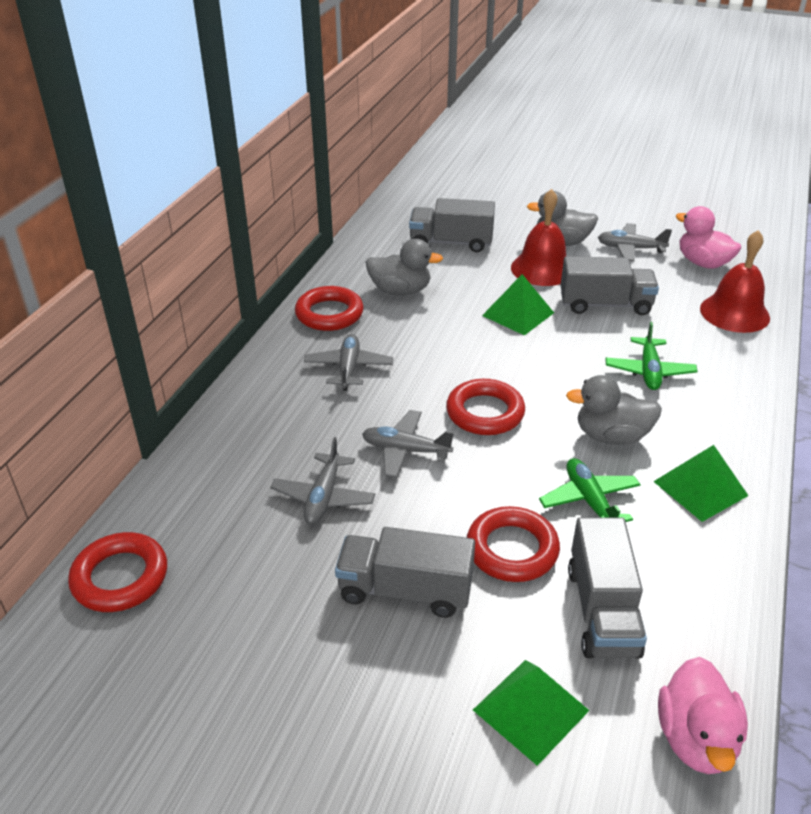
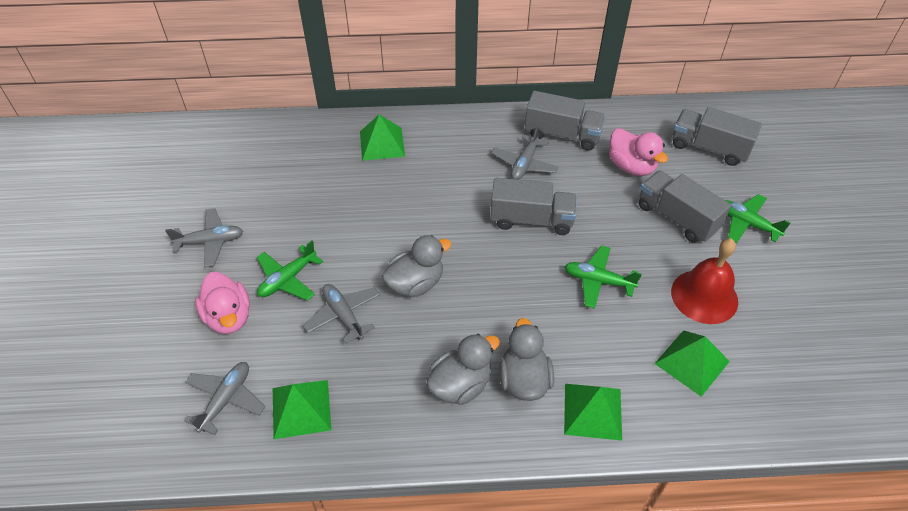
green plane: [539,458,641,522] [605,322,698,390] = 2 -> [257,241,323,300] [564,246,642,309] [725,194,790,243] = 3
green pyramid: [473,660,590,766] [482,274,554,336] [653,445,748,522] = 3 -> [273,380,331,439] [360,114,405,161] [564,384,622,441] [654,330,730,397] = 4
red bell: [511,189,566,286] [700,230,770,333] = 2 -> [671,238,738,324] = 1
red ring: [68,532,167,612] [295,286,363,331] [446,379,525,435] [467,506,560,582] = 4 -> none = 0

